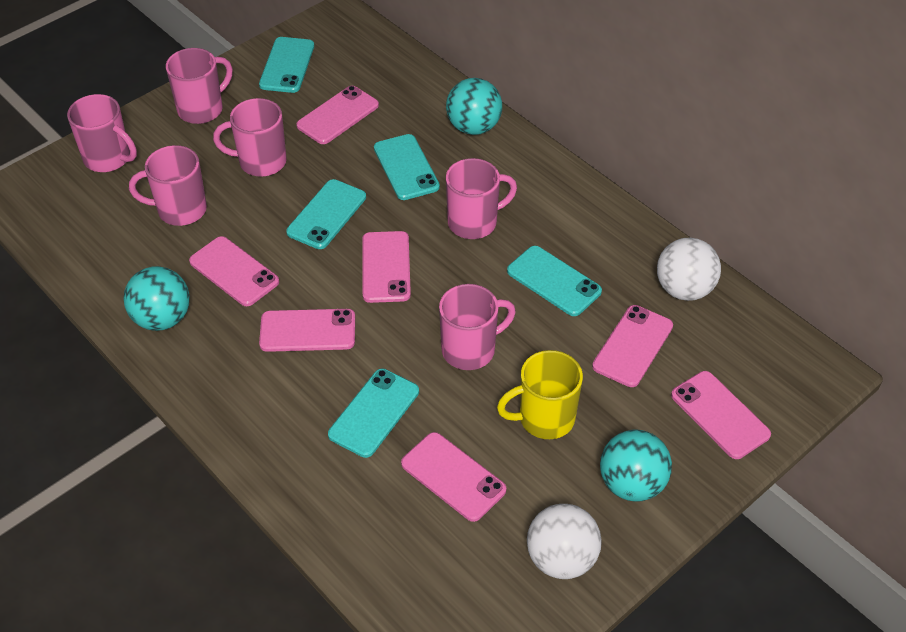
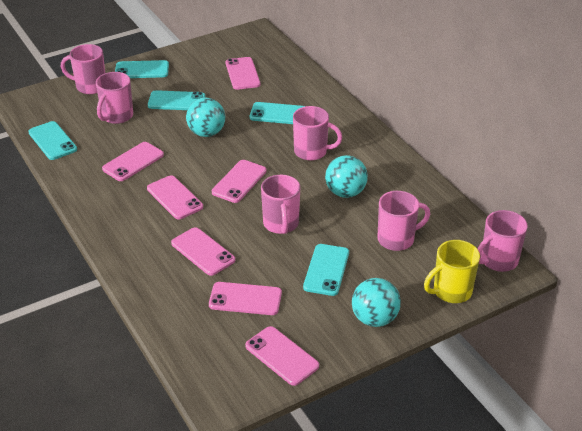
white ball: [527,504,602,579] [657,238,721,301] = 2 -> none = 0

